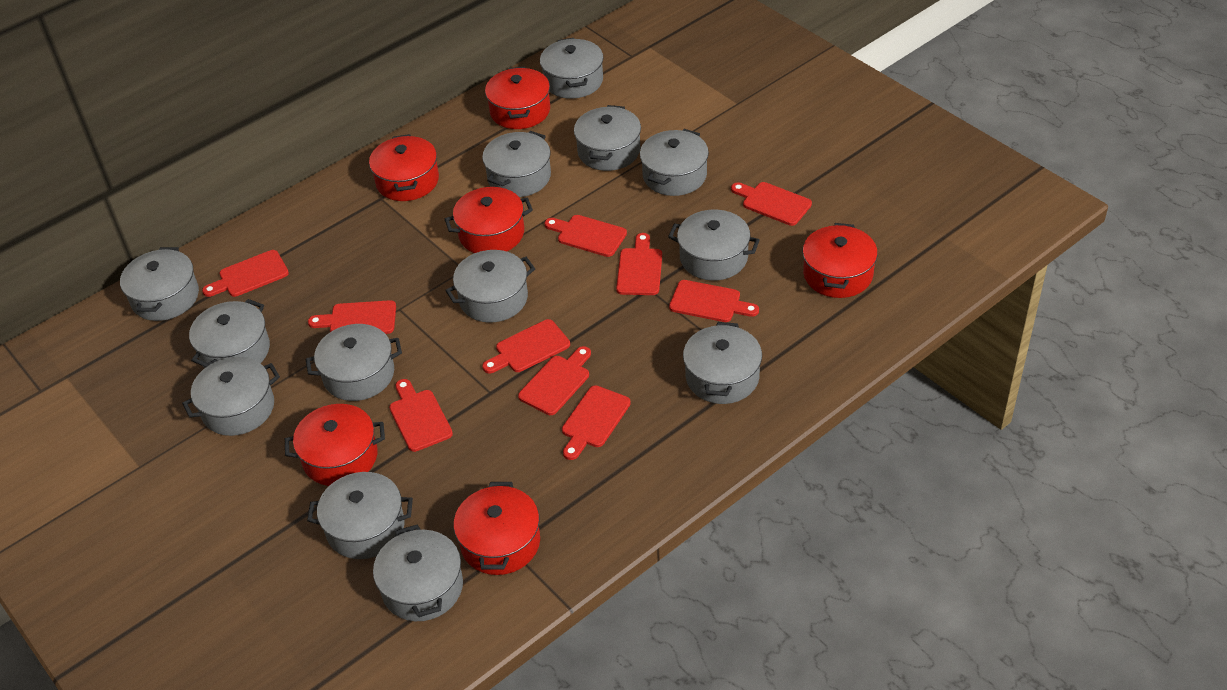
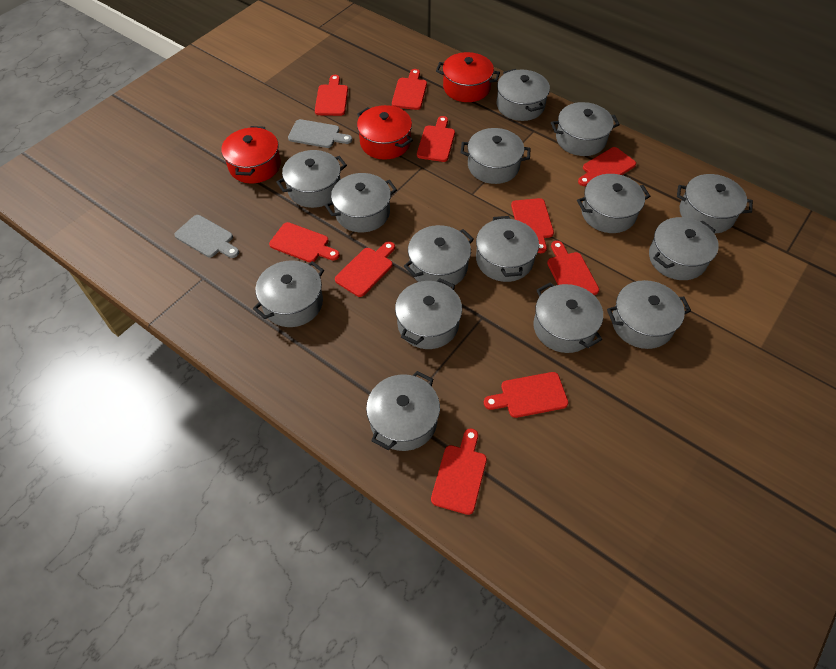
grey cutting board: none = 0 -> [174,215,239,258] [288,119,352,148] = 2
grey pot: [120,247,199,321] [182,357,280,436] [189,299,270,368] [306,324,402,401] [307,472,413,559] [373,524,463,621] [445,250,535,323] [482,131,551,197] [540,38,603,99] [574,105,641,171] [640,129,709,196] [668,209,760,281] [683,322,762,404] = 13 -> [253,260,324,327] [276,150,347,208] [325,173,397,232] [366,371,440,451] [395,279,462,349] [404,225,474,287] [460,128,531,184] [476,216,539,282] [496,69,550,121] [533,282,603,353] [551,102,620,156] [577,174,650,233] [607,280,691,349] [649,217,719,280] [677,174,753,234] = 15
red pot: [285,404,385,486] [369,134,439,201] [445,187,533,253] [454,482,540,575] [485,67,550,129] [803,223,878,298] = 6 -> [221,126,281,183] [357,105,413,160] [436,52,500,102] = 3

